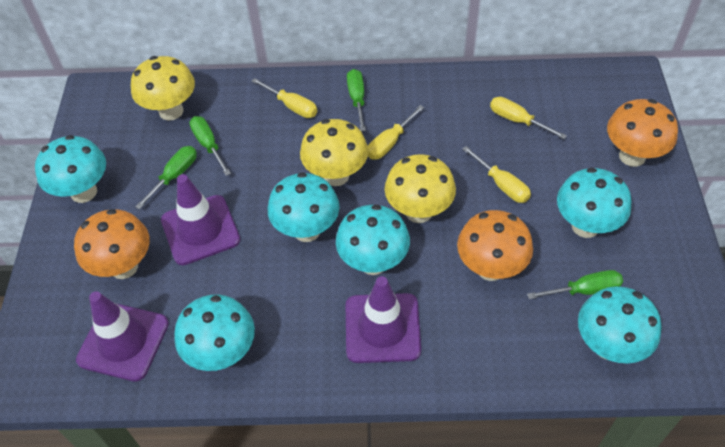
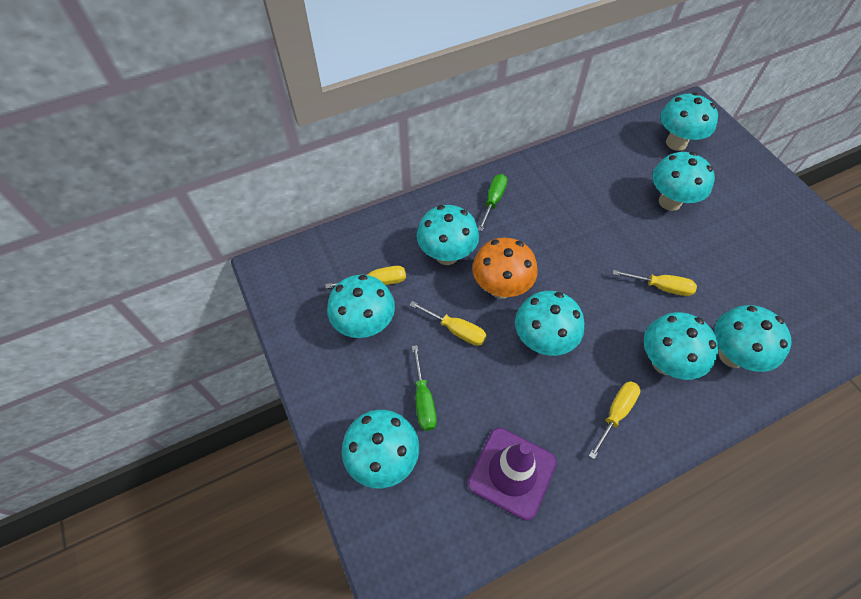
green screwdriver: [135,146,197,210] [189,116,231,176] [347,69,366,131] [527,270,623,299] = 4 -> [412,345,437,431] [478,174,507,231] = 2
orange mushroom: [74,209,150,279] [457,210,533,281] [607,99,678,167] = 3 -> [472,238,537,299] = 1
purple traffic cone: [76,291,169,382] [161,174,240,265] [346,276,421,363] = 3 -> [468,428,557,521] = 1
turquoise mushroom: [35,135,106,203] [174,294,255,371] [268,172,339,242] [336,204,410,275] [557,168,632,238] [578,286,662,364] = 6 -> [327,275,395,338] [342,410,419,488] [417,205,479,265] [515,291,585,356] [644,312,719,380] [652,152,715,211] [660,93,718,151] [714,305,791,372] = 8
yellow mushroom: [131,56,195,121] [300,119,368,186] [384,154,456,223] = 3 -> none = 0

